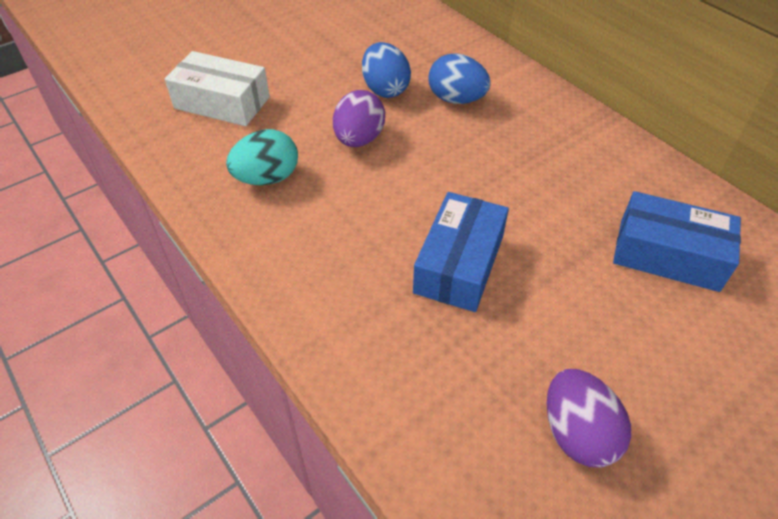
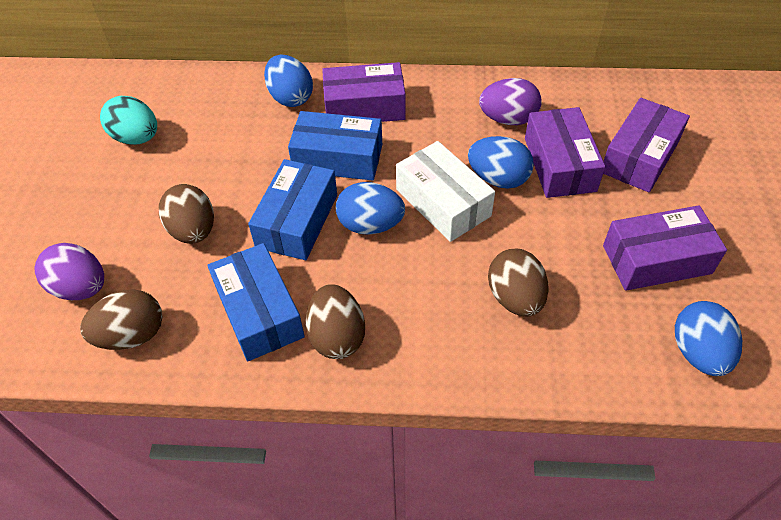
blue box: [413,192,509,312] [613,191,741,292] = 2 -> [207,243,305,361] [248,159,337,260] [288,111,382,180] = 3
blue egg: [362,42,411,98] [429,53,491,104] = 2 -> [264,55,313,107] [336,182,405,235] [468,136,534,189] [675,301,742,376] = 4
brown egg: none = 0 -> [80,289,162,350] [159,184,214,244] [306,284,365,359] [488,249,549,317] = 4
purple box: none = 0 -> [322,62,406,122] [525,107,605,198] [603,98,690,192] [603,205,727,291] = 4

